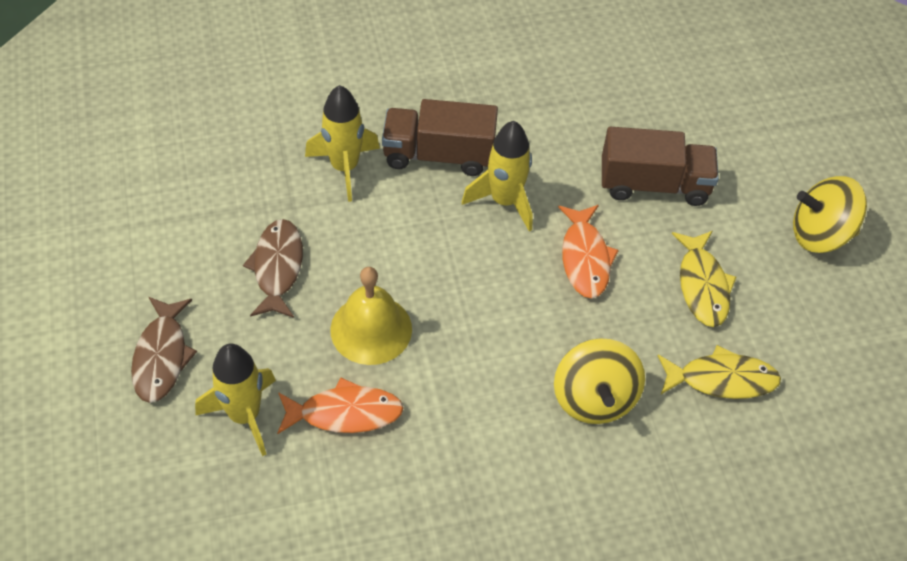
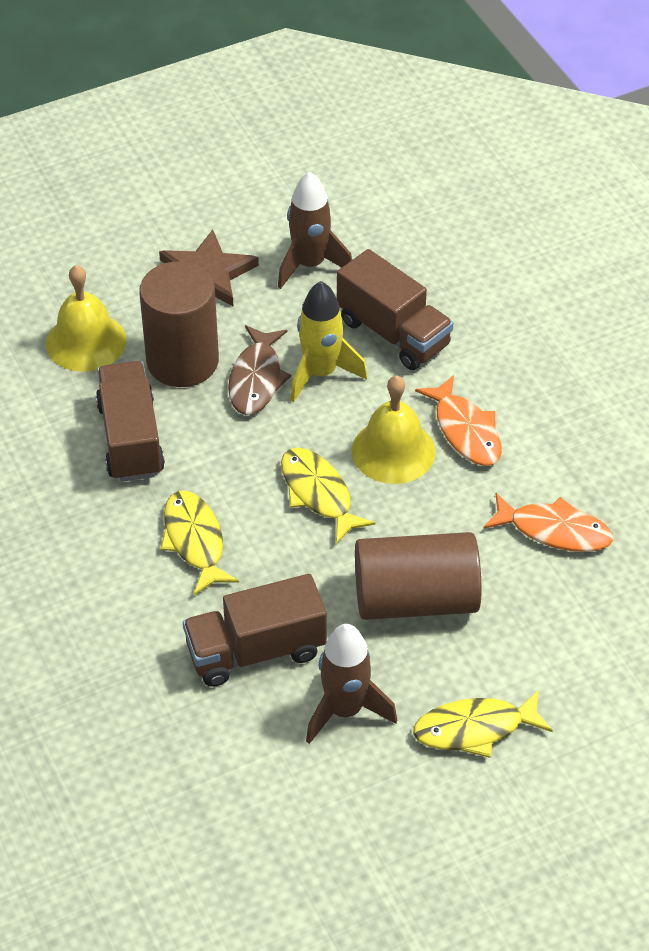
brown cylinder: none = 0 -> [139,261,219,387] [355,532,481,620] = 2
brown fish: [131,297,197,403] [243,219,303,318] = 2 -> [228,325,291,415] = 1
brown rocket: none = 0 -> [278,171,352,289] [306,624,397,744] = 2
brown star: none = 0 -> [159,229,259,307] = 1
brown truck: [382,99,498,176] [602,127,719,206] = 2 -> [96,361,165,482] [183,574,327,687] [337,249,453,370] = 3
yellow bell: [330,267,412,365] = 1 -> [46,265,126,372] [352,375,436,484] = 2
yellow fish: [658,345,781,399] [672,231,737,327] = 2 -> [160,491,239,595] [281,448,375,544] [413,689,553,758] = 3
yellow rocket: [195,344,276,456] [305,85,380,202] [462,121,532,232] = 3 -> [291,281,368,402] = 1
yellow spinning top: [554,338,645,424] [793,176,867,253] = 2 -> none = 0

